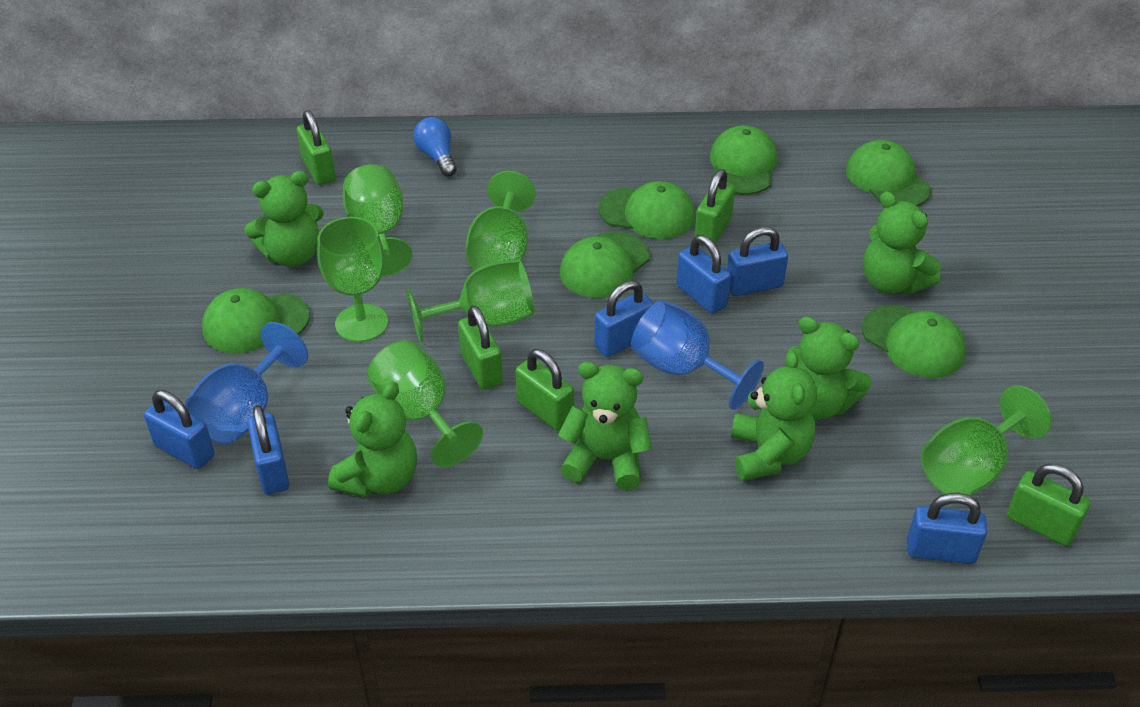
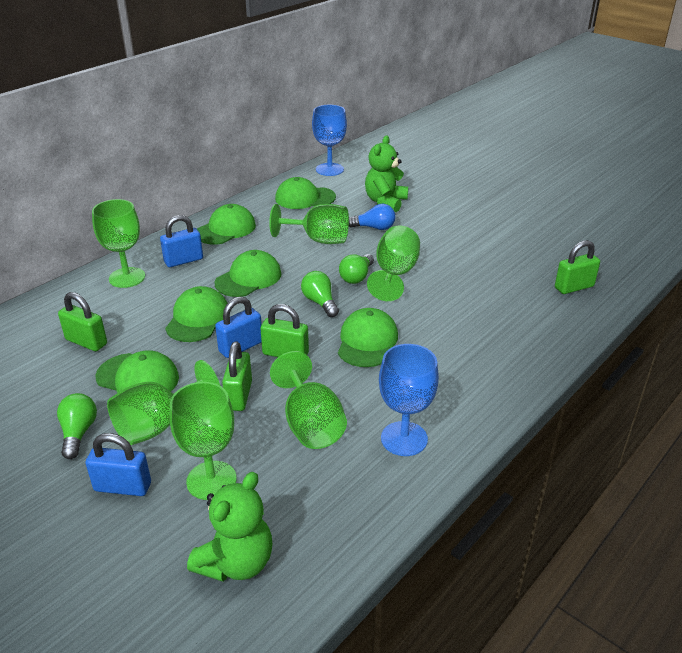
blue padlock: [144,390,215,469] [247,405,289,494] [594,281,654,357] [676,235,731,314] [727,227,788,296] [907,493,987,564] = 6 -> [85,433,151,496] [160,215,203,267] [215,296,262,358] = 3
green light bulb: none = 0 -> [57,393,97,459] [301,271,339,317] [339,254,374,284] = 3
green padlock: [297,110,336,185] [458,305,503,390] [515,349,574,431] [694,169,735,244] [1007,464,1090,546] = 5 -> [58,292,107,351] [222,341,252,411] [260,304,309,357] [555,240,600,294] = 4
green teddy bear: [244,171,324,267] [328,381,417,498] [558,362,651,490] [731,350,817,481] [787,316,872,420] [863,191,941,295] = 6 -> [187,472,272,582] [365,135,408,212] = 2

